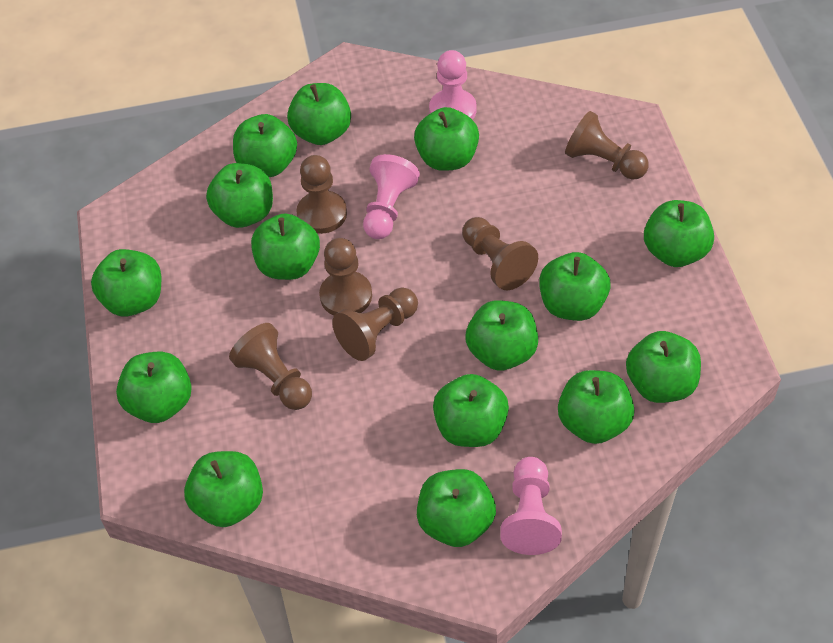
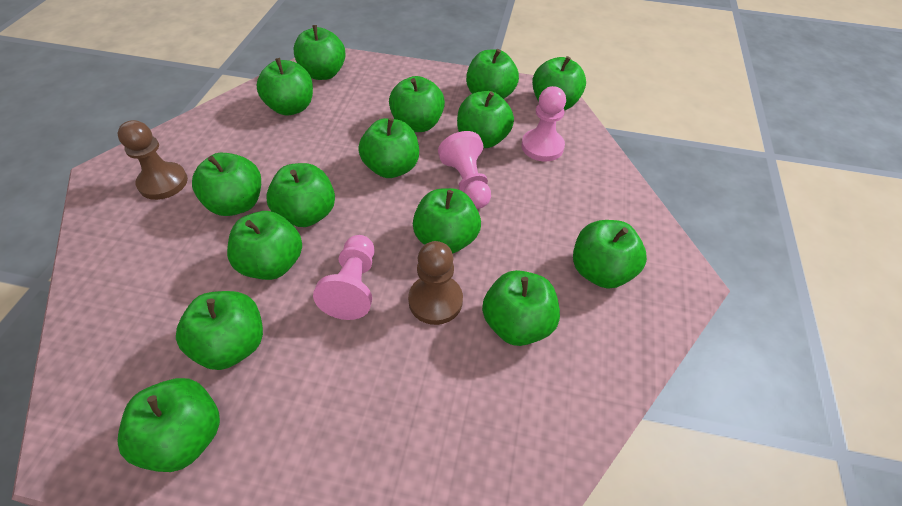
brown pawn: [229,323,312,410] [296,155,347,234] [319,238,372,315] [332,288,418,361] [462,217,538,290] [565,111,649,180] = 6 -> [118,120,188,200] [408,241,463,325] = 2

